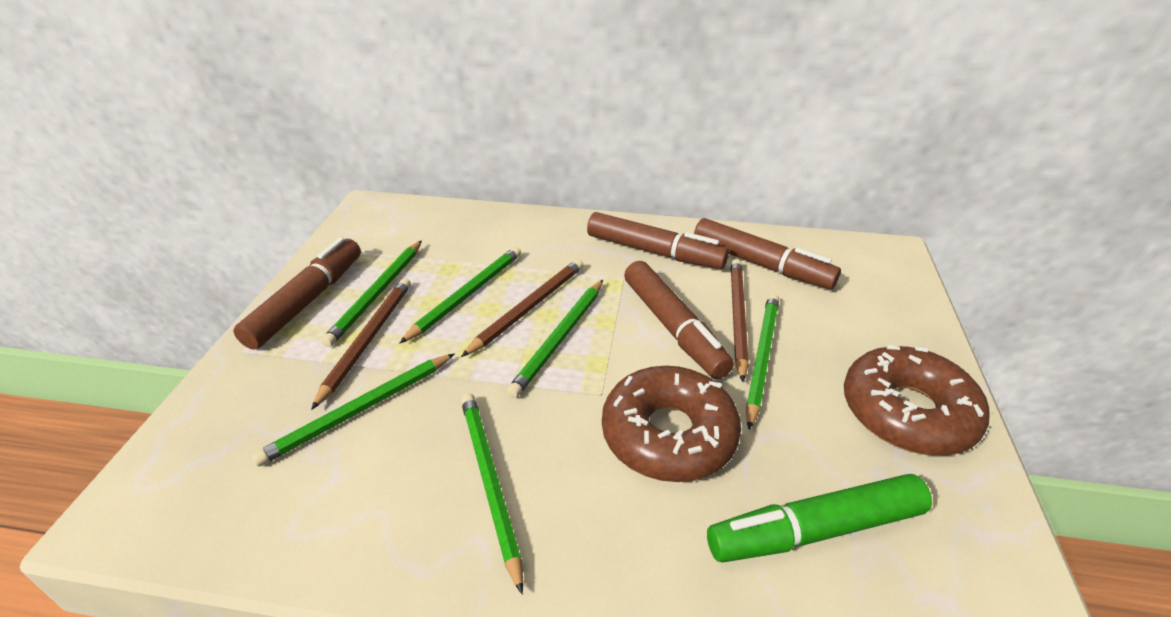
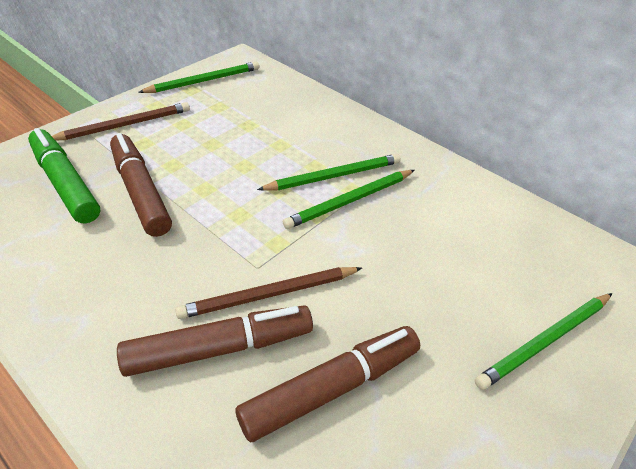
brown donut: [602,366,741,482] [844,345,990,456] = 2 -> none = 0
brown marker: [233,237,361,350] [587,212,729,269] [624,261,734,379] [694,218,841,289] = 4 -> [110,133,172,237] [117,305,313,377] [236,326,420,442] = 3
brown pencil: [311,278,411,410] [461,259,583,357] [730,259,749,382] = 3 -> [52,102,190,141] [175,267,362,319] = 2
green pencil: [251,353,455,466] [321,240,422,347] [399,247,521,344] [461,393,523,595] [507,280,603,398] [746,294,779,430] = 6 -> [138,62,259,93] [257,154,401,191] [283,170,415,229] [475,293,612,390] = 4

